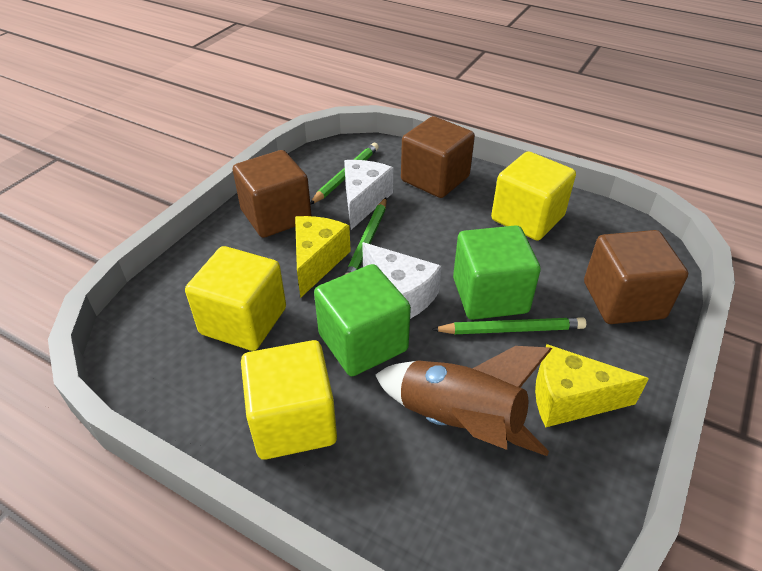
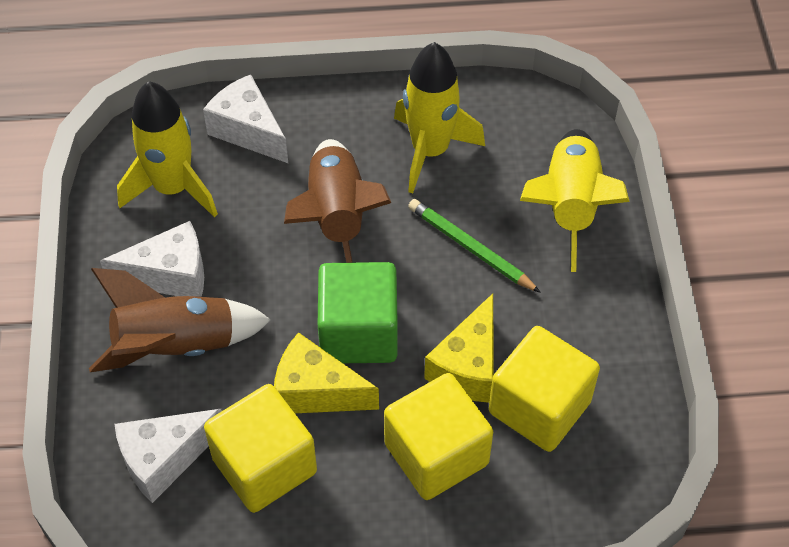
brown cube: [233,150,312,238] [401,116,475,198] [584,230,688,324] = 3 -> none = 0
brown rocket: [375,346,552,456] = 1 -> [89,268,271,372] [284,139,391,263] = 2
green cube: [314,264,411,376] [453,225,541,320] = 2 -> [318,262,398,363] = 1
green pencil: [310,143,379,205] [344,198,387,275] [431,317,586,334] = 3 -> [408,199,541,293] = 1
white cheese: [344,160,393,230] [362,242,442,319] = 2 -> [100,221,204,297] [115,409,222,503] [203,74,288,163] = 3
yellow rocket: none = 0 -> [117,81,218,217] [394,42,485,193] [520,129,630,272] = 3

